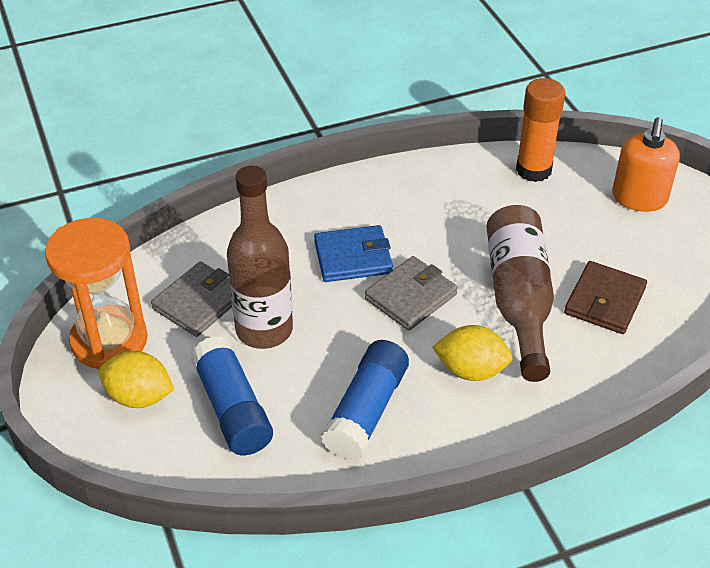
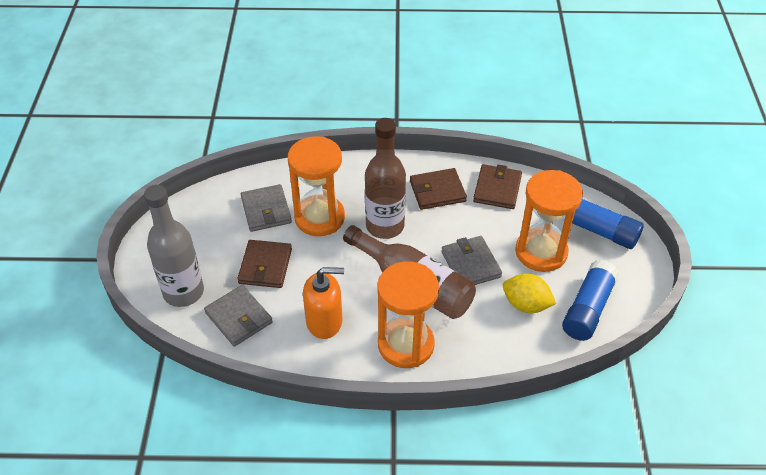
blue wallet: [314,225,393,282] = 1 -> none = 0
brown wallet: [564,261,647,334] = 1 -> [237,240,292,288] [410,168,467,210] [473,164,522,209] = 3
grey bottle: none = 0 -> [144,185,204,307] = 1
grey wallet: [151,261,232,337] [365,256,458,331] = 2 -> [204,285,273,347] [241,184,292,232] [442,236,502,285] = 3
orange glue stick: [516,78,565,182] = 1 -> none = 0
orange hourglass: [45,218,148,370] = 1 -> [288,136,345,236] [377,261,439,368] [515,170,583,272] = 3
yellow lemon: [98,351,175,408] [432,325,513,381] = 2 -> [503,274,556,313] = 1

